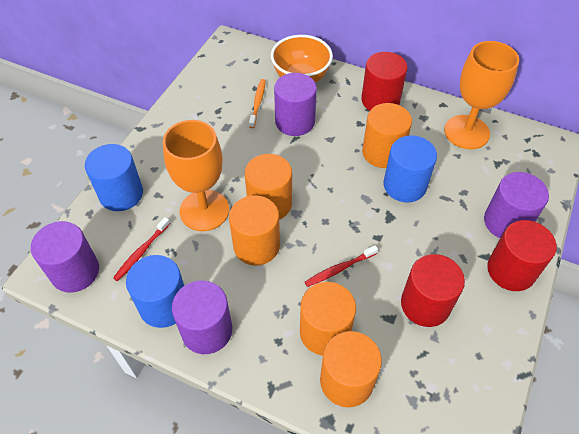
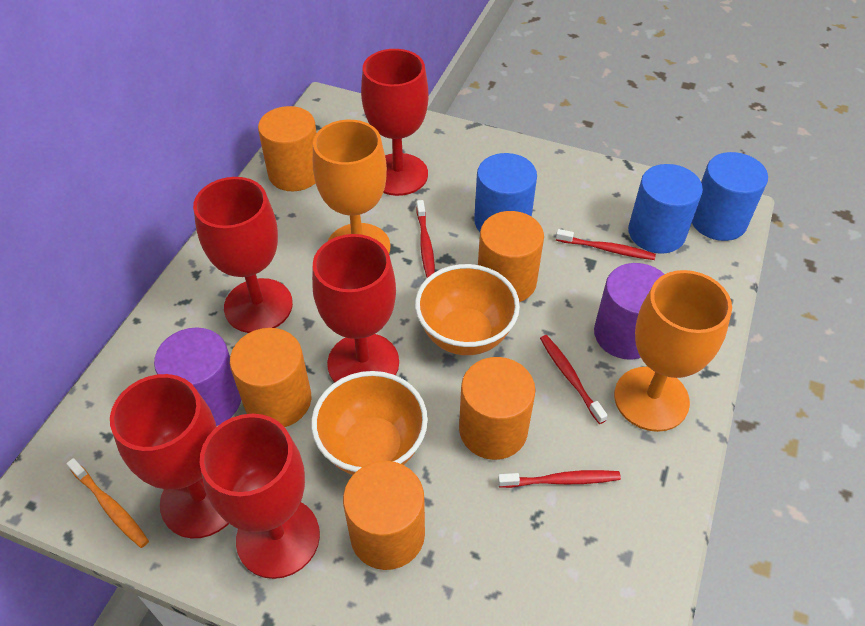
orange bowl: [271,35,333,83] = 1 -> [311,371,428,475] [415,264,520,355] = 2
purple cylinder: [31,221,99,293] [172,280,232,354] [274,73,317,136] [484,172,549,238] = 4 -> [154,327,241,426] [594,263,664,360] = 2
red cylinder: [361,52,408,110] [401,254,465,327] [487,220,557,291] = 3 -> none = 0
red goblet: none = 0 -> [110,374,229,538] [193,177,293,333] [200,414,320,579] [312,234,399,383] [361,49,428,196] = 5
red toothbrush: [113,217,170,281] [305,245,378,287] = 2 -> [417,200,435,278] [498,470,621,488] [540,335,608,424] [556,229,656,260] = 4

